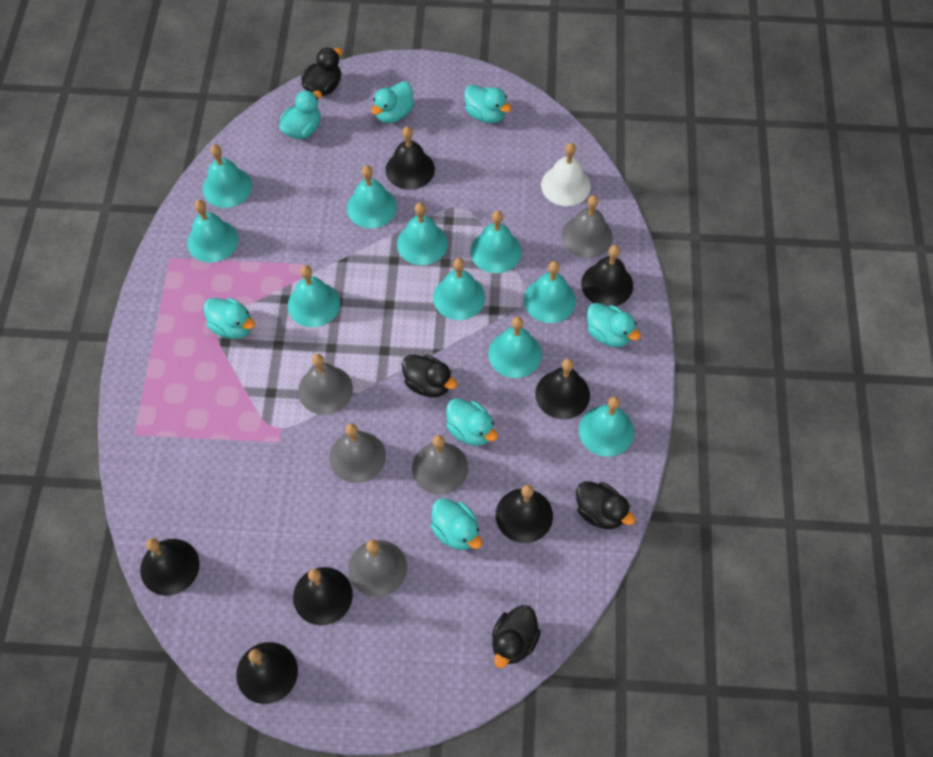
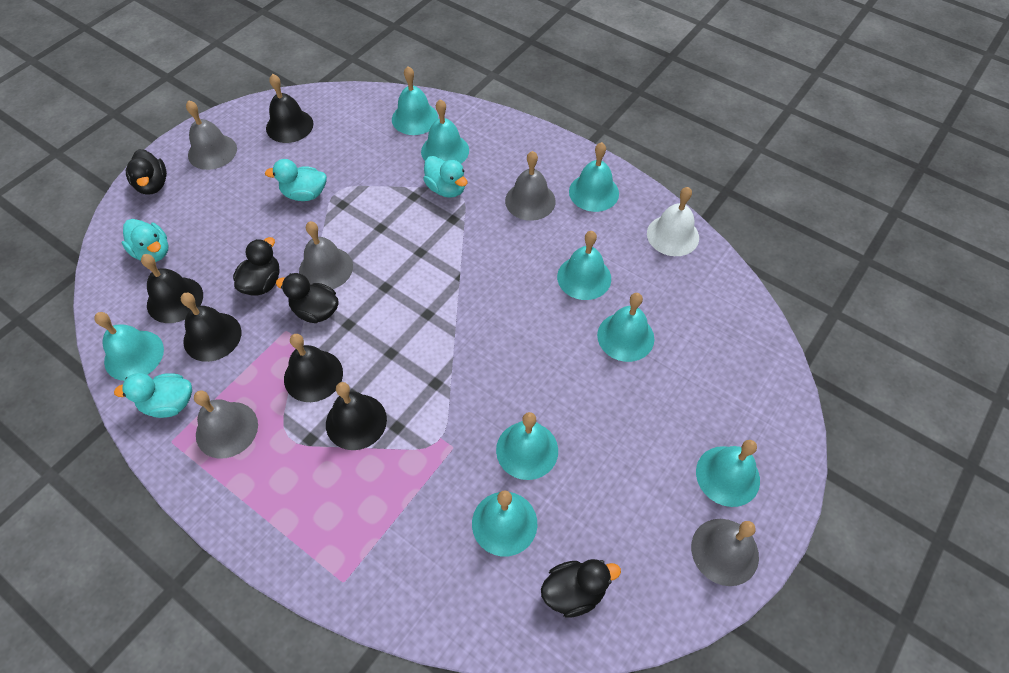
black bell: [140,538,200,596] [236,642,298,704] [293,567,353,626] [386,126,435,190] [496,485,553,543] [535,359,590,419] [581,245,633,307] = 7 -> [141,254,203,323] [181,293,241,362] [266,74,313,143] [284,334,343,402] [326,382,387,450] = 5
turquoise bell: [187,200,238,263] [202,145,252,208] [288,265,340,327] [347,165,397,228] [397,203,448,265] [433,258,485,320] [470,211,522,273] [488,317,542,378] [524,261,576,323] [579,397,634,457] = 10 -> [94,312,164,381] [392,66,438,135] [421,99,469,164] [472,491,538,557] [496,412,558,480] [557,231,611,300] [569,142,619,212] [597,293,654,362] [696,440,760,507] = 9
turquoise duck: [204,298,255,339] [279,90,322,139] [371,81,414,123] [431,498,482,550] [446,398,498,446] [464,85,512,123] [587,303,641,347] = 7 -> [114,373,192,418] [122,219,169,262] [265,159,327,201] [423,156,468,198] = 4

